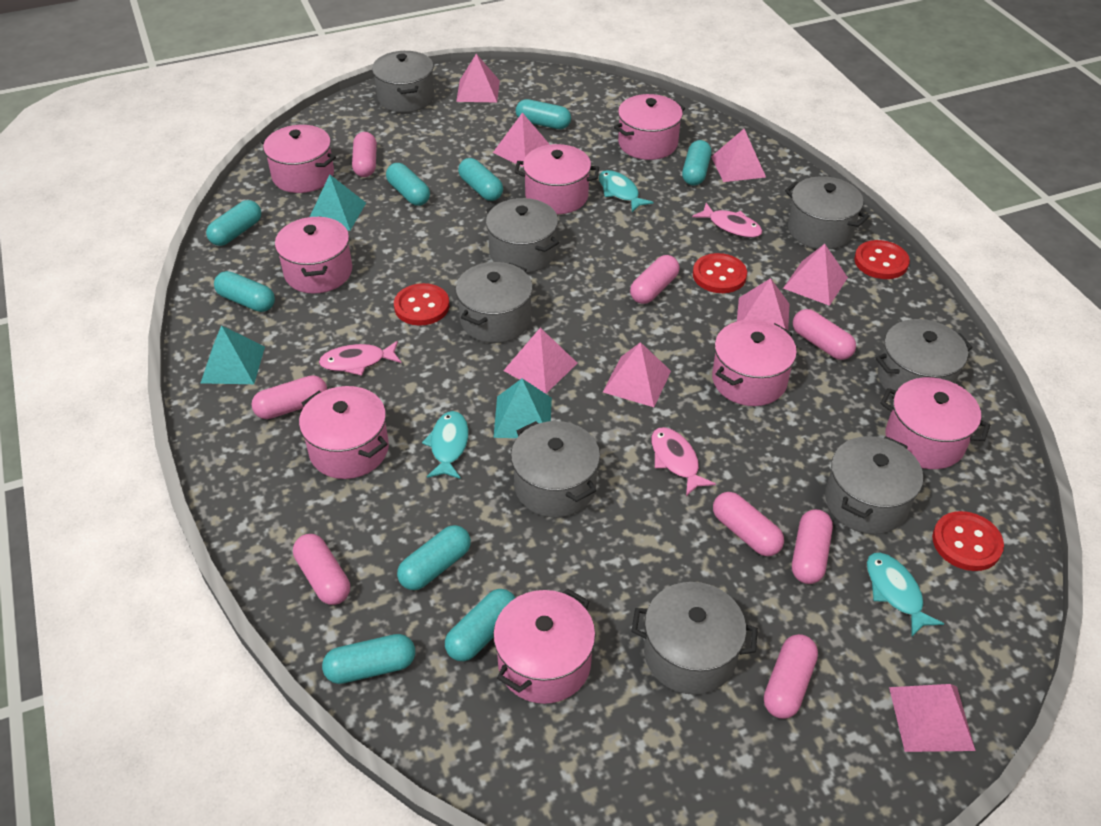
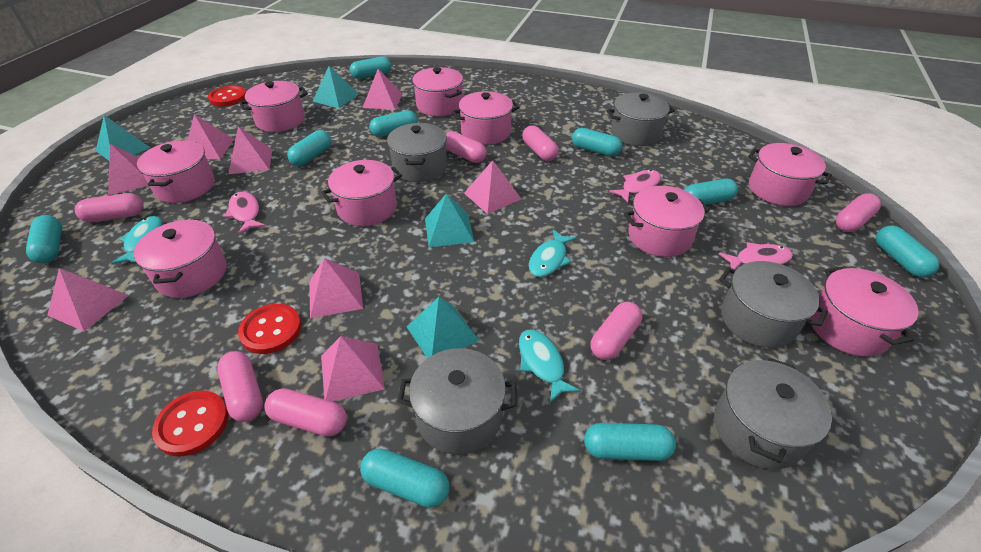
grey pot: [372,51,434,113] [455,262,533,343] [486,198,559,273] [511,421,600,518] [631,582,758,695] [785,176,869,249] [825,436,923,534] [875,319,973,397] = 8 -> [387,123,447,182] [397,348,517,455] [607,92,675,146] [714,358,832,469] [719,261,828,348] = 5
pink capsule: [251,375,327,419] [293,534,350,605] [352,132,377,177] [630,255,679,304] [713,492,784,556] [764,634,818,719] [792,509,833,584] [793,309,856,360] = 8 -> [75,193,144,222] [217,351,263,422] [264,388,347,437] [446,131,487,163] [522,125,559,161] [590,302,642,360] [836,193,881,232] = 7
pink pot: [261,125,336,193] [275,216,352,293] [299,386,389,479] [493,589,595,704] [515,144,599,214] [614,94,685,160] [712,320,797,406] [880,377,990,469] = 8 -> [134,219,227,298] [137,140,215,203] [239,81,308,132] [321,160,402,226] [412,67,463,116] [452,91,520,145] [624,186,710,257] [748,143,832,206] [810,266,919,357] = 9
red button: [394,283,449,326] [693,253,747,293] [854,240,910,279] [932,511,1004,571] = 4 -> [152,391,229,457] [208,85,246,107] [238,304,301,354] = 3
turquoise pyramid: [201,325,265,384] [310,174,366,231] [494,378,552,438] = 3 -> [96,115,150,161] [313,66,359,108] [407,297,479,358] [425,193,474,247] = 4

